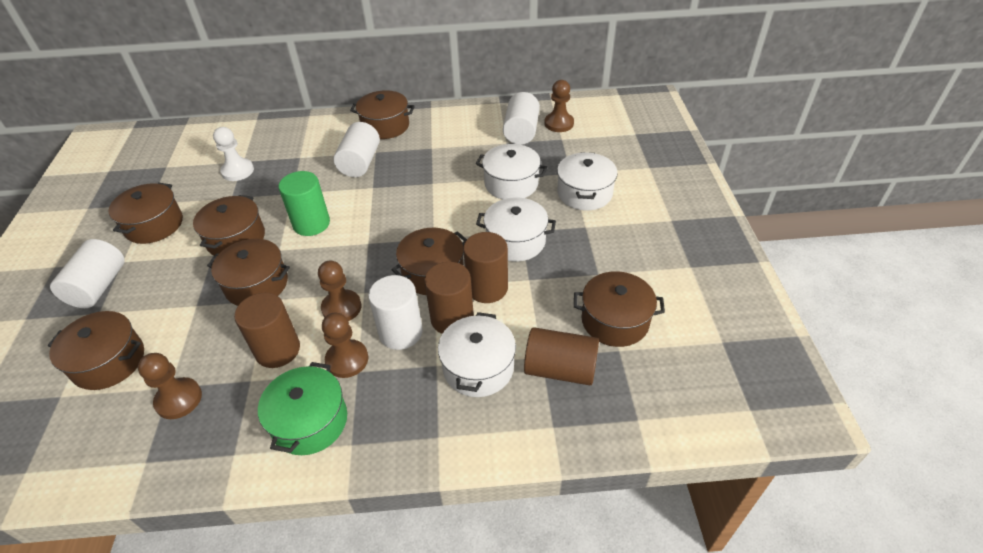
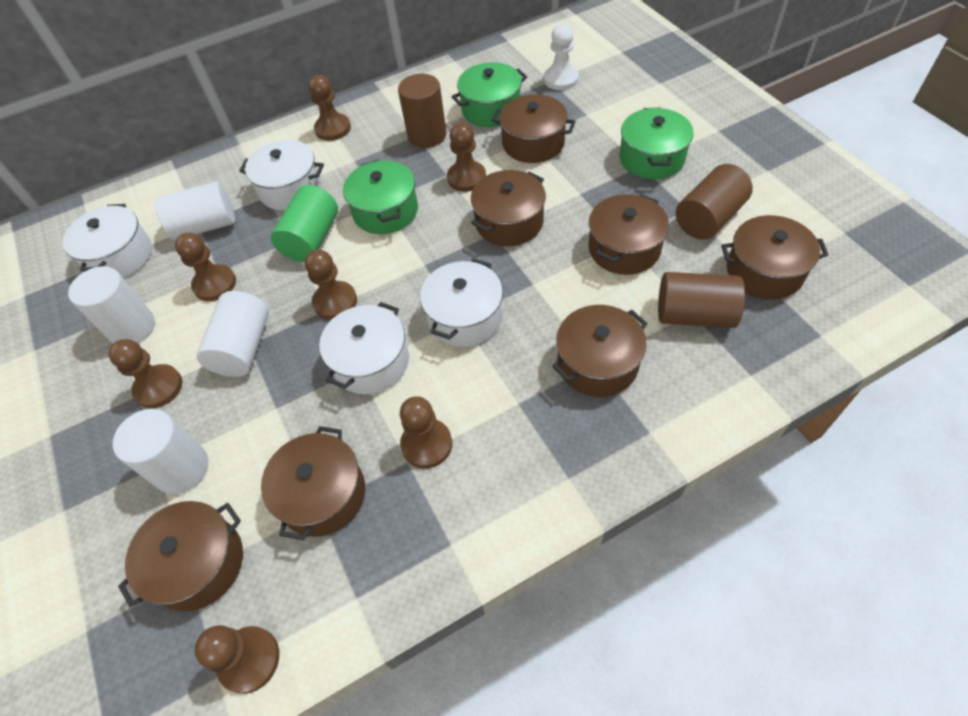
brown cylinder: [234,293,300,368] [424,262,474,334] [463,232,508,303] [524,327,599,385] = 4 -> [398,74,447,148] [658,272,745,328] [676,164,753,240] = 3
brown pawn: [138,353,202,419] [318,260,362,321] [322,313,368,378] [545,80,574,132] = 4 -> [109,339,182,408] [175,233,236,301] [195,625,279,694] [305,250,357,320] [308,75,351,141] [400,396,452,469] [447,123,486,192] = 7
green pot: [258,362,347,455] = 1 -> [343,160,418,234] [451,62,527,127] [620,108,694,179] = 3

